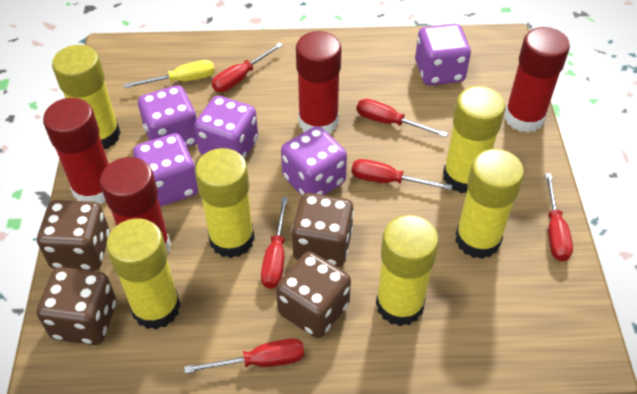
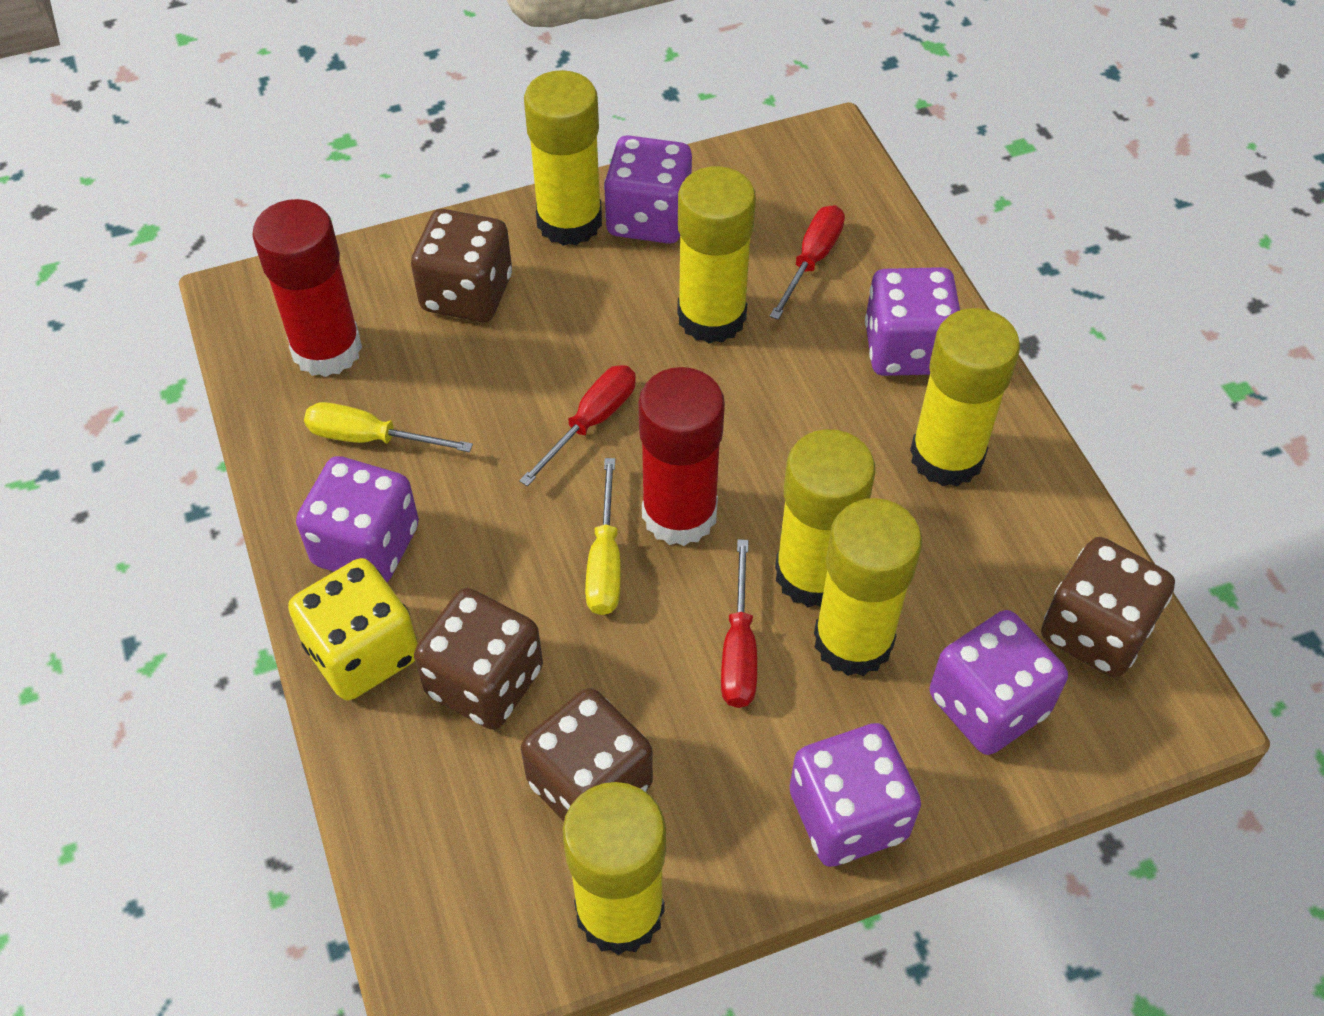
red glue stick: [43,98,109,204] [100,157,171,253] [296,31,341,134] [504,27,570,133] = 4 -> [252,199,362,377] [638,367,725,546] = 2
red screwdriver: [184,338,304,374] [212,43,283,92] [261,197,288,289] [352,159,452,190] [357,99,448,137] [545,173,573,261] = 6 -> [519,365,636,486] [721,539,757,708] [770,205,845,320] = 3
yellow dice: none = 0 -> [288,558,418,700] = 1
yellow screwdriver: [124,60,215,88] = 1 -> [304,402,473,452] [585,458,621,615] = 2

